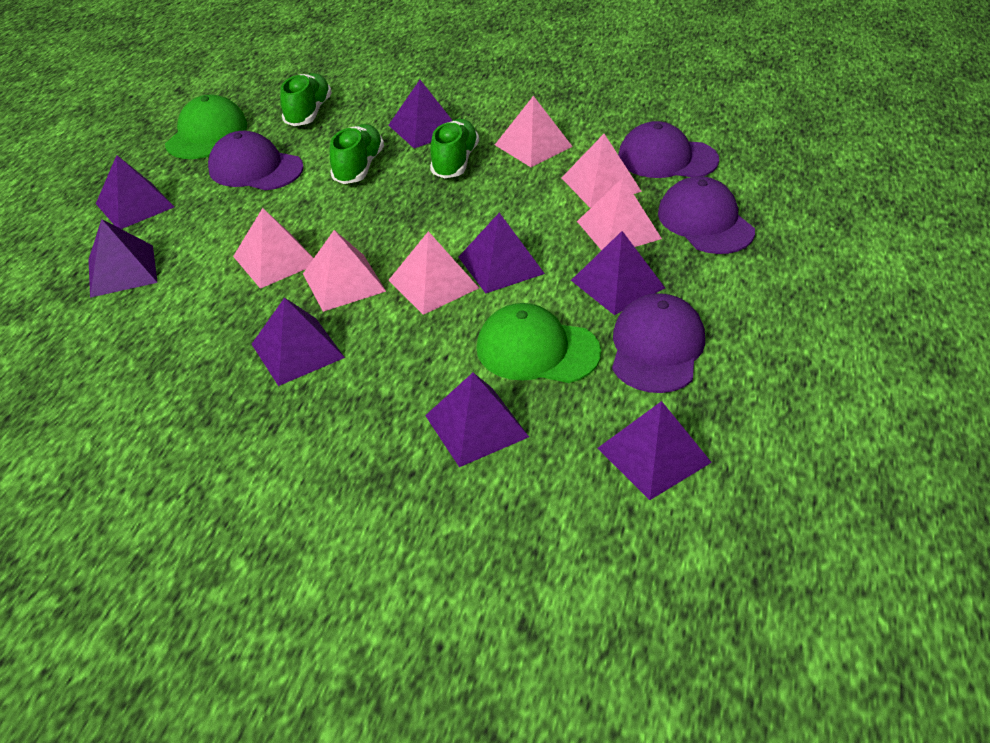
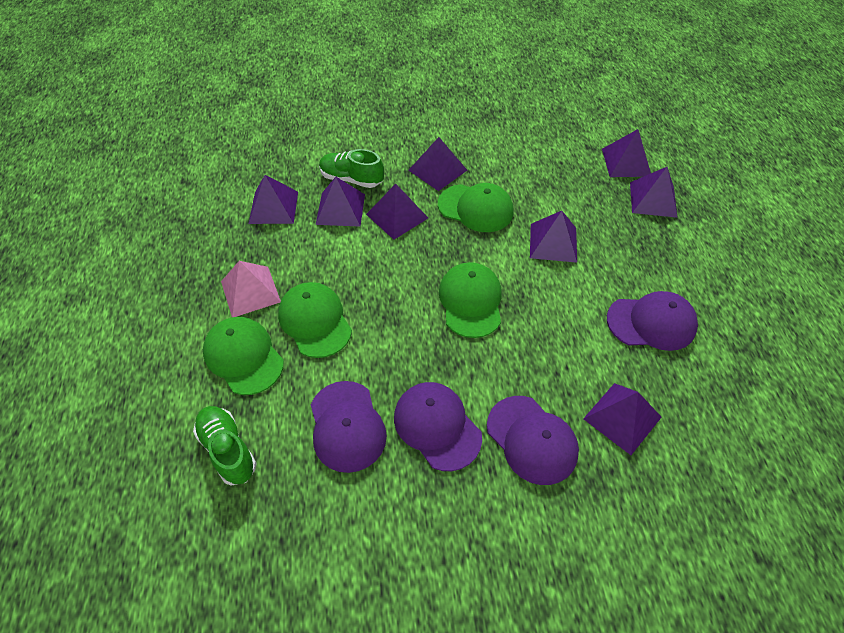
green cap: [165,94,247,159] [476,303,601,383] = 2 -> [203,317,284,395] [278,282,352,358] [438,183,514,232] [439,262,502,338] = 4
green shoe: [280,73,332,126] [330,124,384,184] [430,119,479,178] = 3 -> [193,406,257,486] [319,149,384,188] = 2
pink pyramid: [233,208,314,289] [303,230,386,312] [389,231,479,315] [495,96,573,167] [562,134,642,208] [577,178,662,251] = 6 -> [221,261,281,317] = 1

